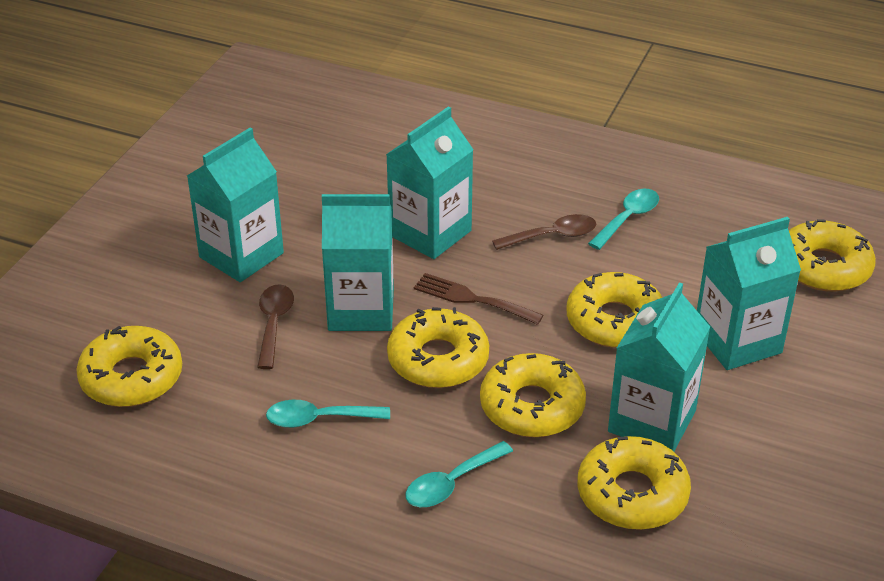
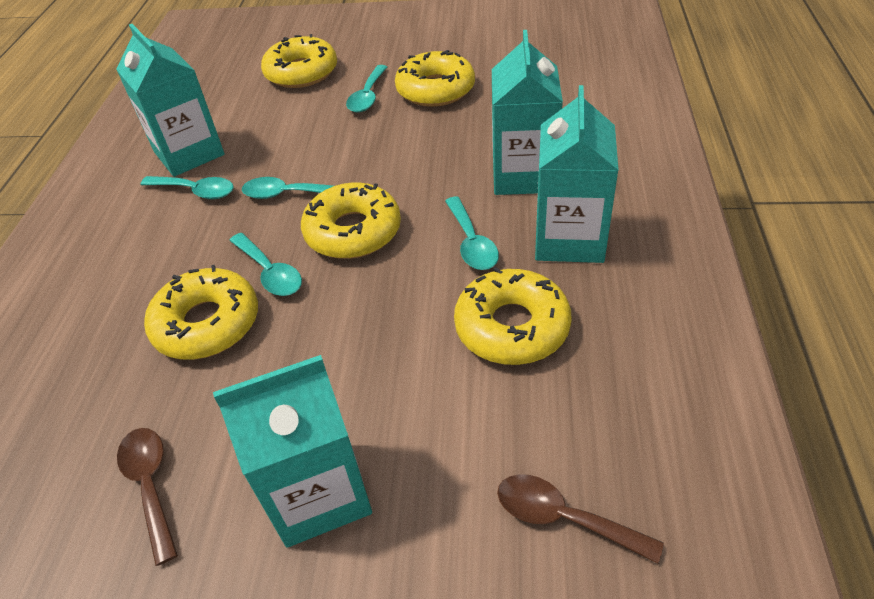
brown fork: [414,273,544,325] = 1 -> none = 0
turquoise carton: [187,127,284,282] [322,194,394,331] [386,106,473,259] [608,282,710,452] [697,217,801,370] = 5 -> [116,24,225,177] [213,355,372,548] [492,30,563,195] [535,85,619,263] = 4
turquoise spoon: [266,400,390,428] [405,441,513,507] [588,189,659,250] = 3 -> [140,176,234,199] [229,233,302,296] [242,177,333,199] [346,65,387,113] [445,197,499,270] = 5
yellow donut: [76,326,182,407] [387,307,489,388] [480,353,586,437] [566,272,662,348] [578,436,691,530] [789,219,876,292] = 6 -> [144,265,258,359] [261,34,337,88] [301,183,401,259] [395,50,475,107] [454,267,572,365] = 5

